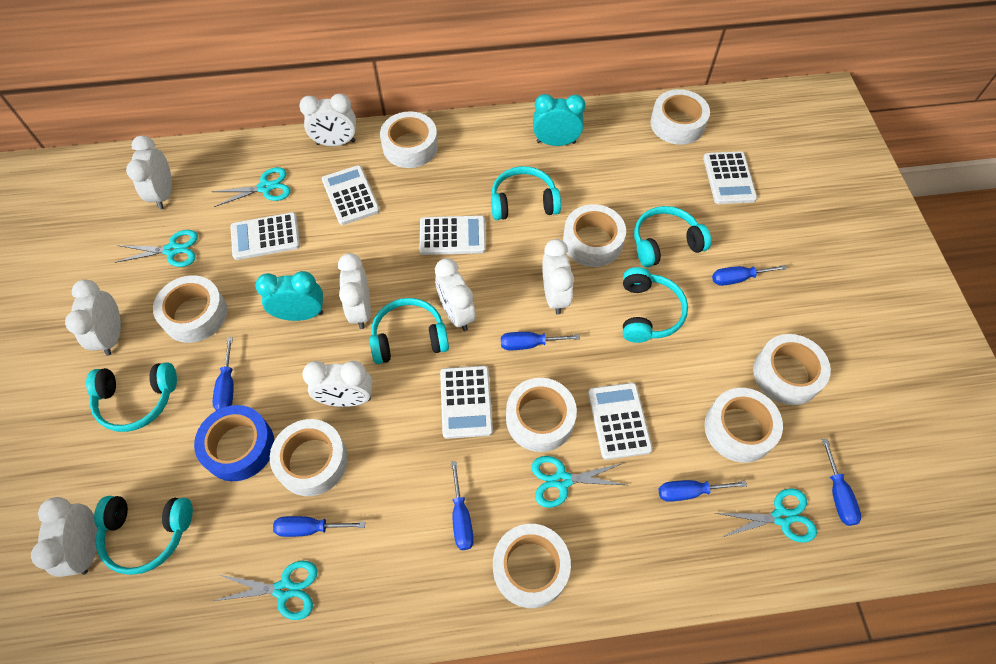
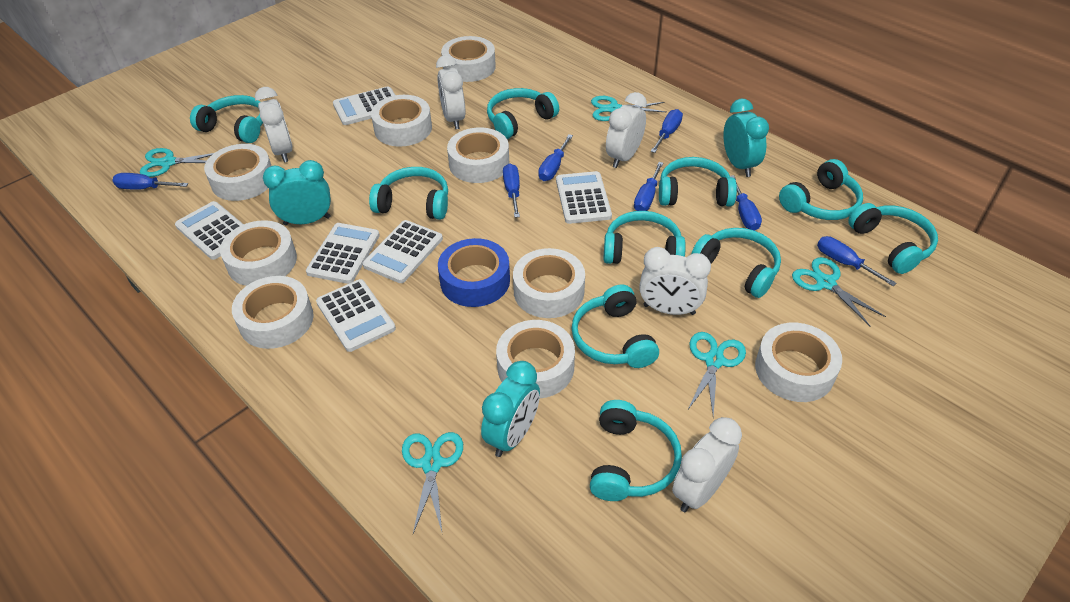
turquoise clock: [255,271,323,321] [533,94,586,146] = 2 -> [263,160,331,225] [481,361,540,457] [723,99,769,177] = 3
turquoise headphones: [86,362,177,432] [94,496,193,575] [370,298,449,364] [491,166,561,220] [623,267,688,343] [634,206,711,267] = 6 -> [190,95,263,143] [369,167,448,220] [487,88,559,139] [571,284,659,368] [590,400,682,501] [603,211,686,264] [659,157,737,207] [692,228,781,298] [779,159,863,220] [848,203,938,274] = 10
white clock: [31,497,97,577] [65,279,121,356] [126,136,172,209] [299,93,356,146] [302,361,372,407] [338,253,371,329] [435,258,476,331] [542,239,574,315] = 8 -> [255,87,293,163] [436,55,465,129] [606,92,647,168] [639,247,711,315] [672,417,742,512] = 5

